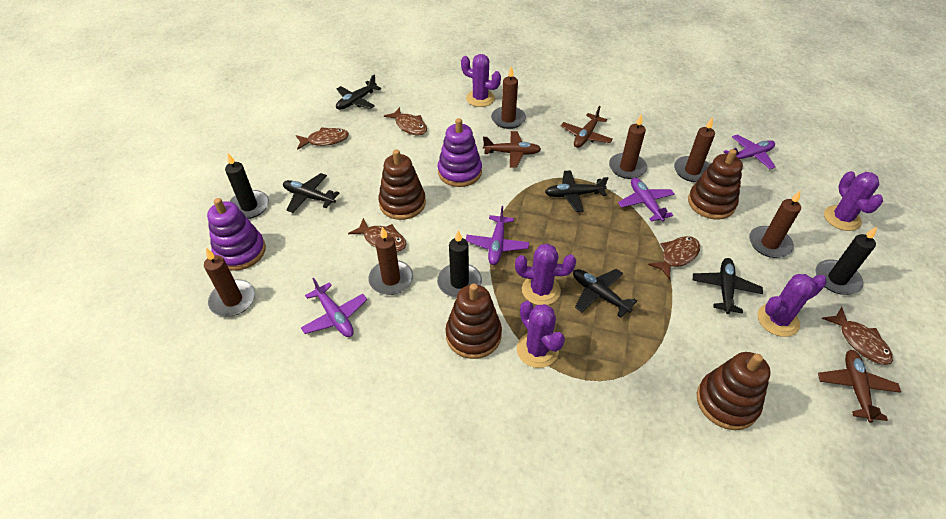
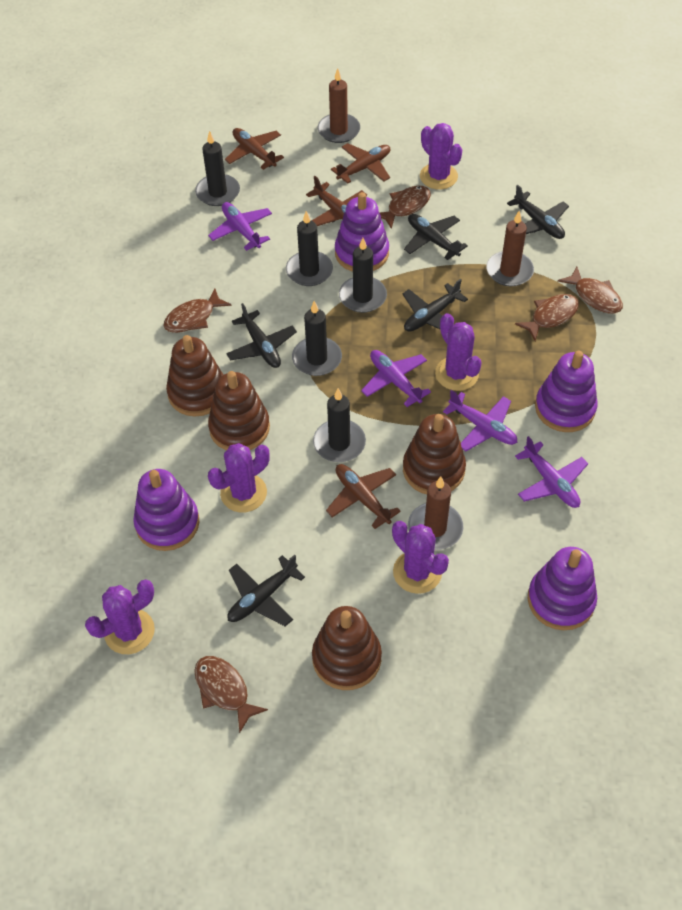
black candle: [225,153,269,219] [437,230,482,298] [816,226,877,295] = 3 -> [195,131,240,206] [286,211,333,286] [292,301,342,376] [313,388,366,462] [339,238,387,313] = 5
brown candle: [204,248,255,316] [368,227,413,295] [491,66,526,129] [609,113,647,179] [674,117,715,182] [749,191,801,258] = 6 -> [317,68,360,143] [408,477,463,550] [486,211,534,286] = 3
brown plane: [483,131,541,168] [561,106,613,148] [818,350,901,423] = 3 -> [225,128,284,170] [306,176,367,226] [326,464,401,529] [331,143,390,184] = 4
purple stacking toy: [207,198,266,271] [438,118,482,187] = 2 -> [133,469,199,551] [335,192,389,272] [528,547,597,630] [535,351,598,432] = 4

